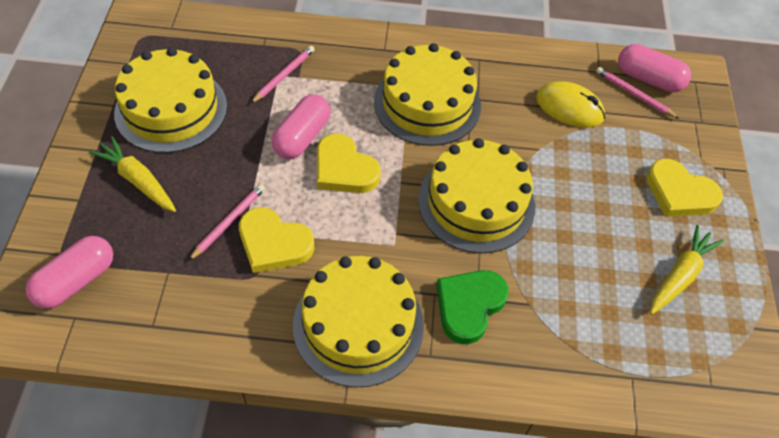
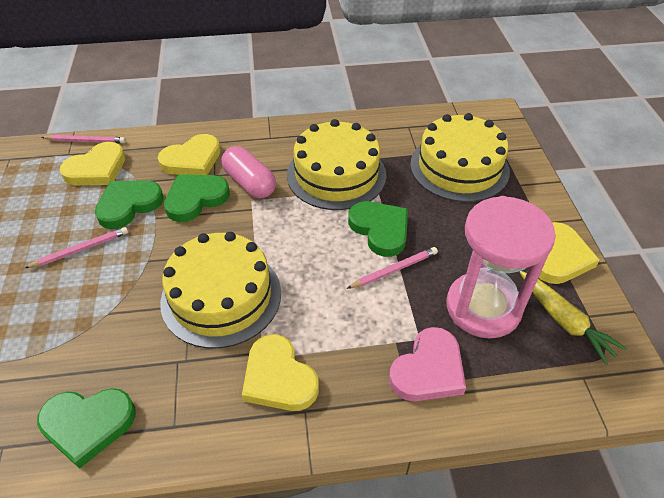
green heart: [436,270,509,344] = 1 -> [37,388,136,469] [95,180,164,229] [164,174,230,222] [348,201,408,257] = 4
pink capsule: [25,236,113,309] [271,94,331,159] [618,44,691,92] = 3 -> [221,146,276,199] = 1
pink heart: none = 0 -> [389,327,466,401] = 1
pink hourglass: none = 0 -> [447,196,556,339] = 1
yellow cake: [114,47,227,153] [293,256,424,387] [374,43,481,146] [418,138,535,253] = 4 -> [160,232,281,349] [287,119,386,210] [410,113,510,202] = 3
yellow carrot: [89,136,176,212] [650,225,723,314] = 2 -> [519,271,627,365] = 1
yellow heart: [239,207,315,273] [317,133,381,193] [646,159,723,217] = 3 -> [60,142,125,185] [158,134,221,175] [242,334,319,411] [539,222,600,284] = 4
yellow mouse: [536,81,605,128] = 1 -> none = 0

